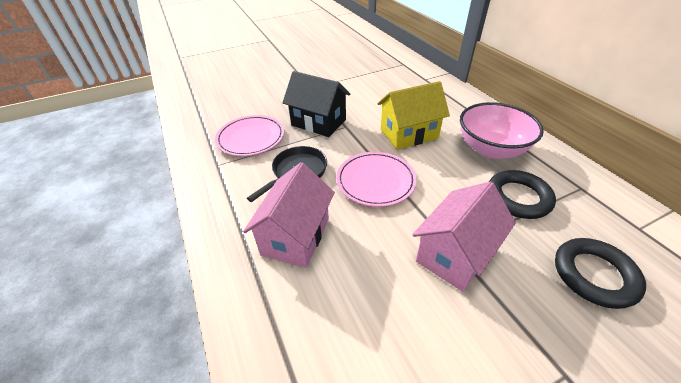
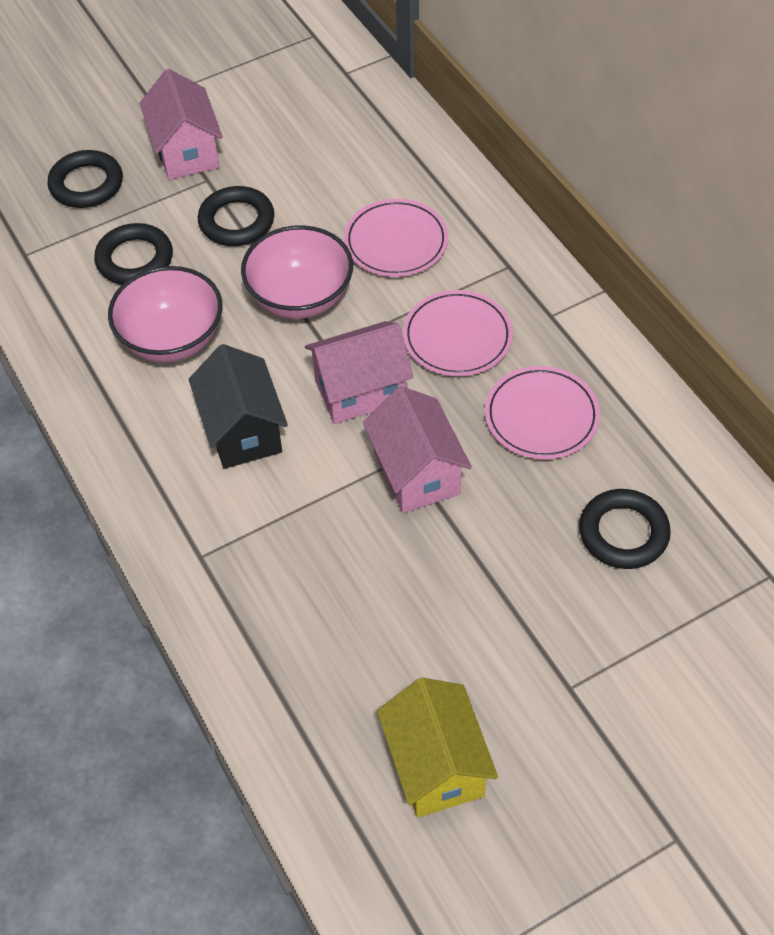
black pan: [247,146,327,202] = 1 -> none = 0
black ring: [489,170,556,219] [555,238,646,309] = 2 -> [48,150,123,208] [94,223,173,285] [198,186,274,246] [579,489,671,569] = 4
pink bowl: [460,102,544,159] = 1 -> [108,266,223,362] [241,225,353,319] = 2
pink house: [243,162,335,268] [412,182,516,292] = 2 -> [140,69,223,180] [305,321,413,424] [363,386,472,513] = 3
pink plate: [215,115,284,156] [336,152,417,207] = 2 -> [344,199,448,277] [403,290,513,376] [485,366,600,459] = 3

